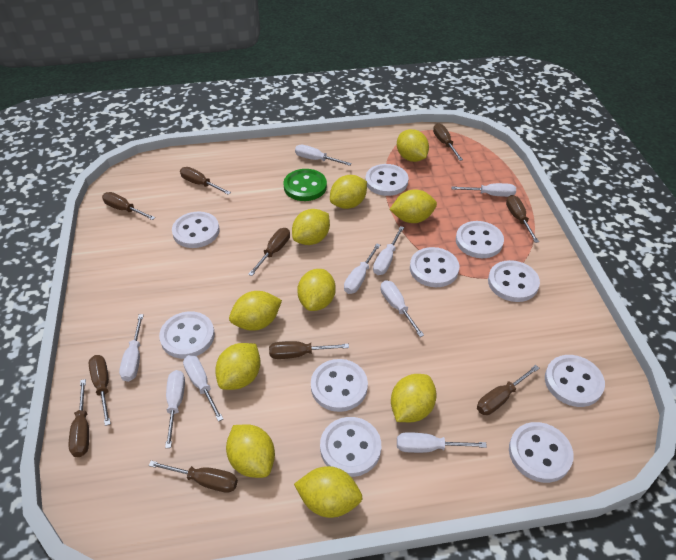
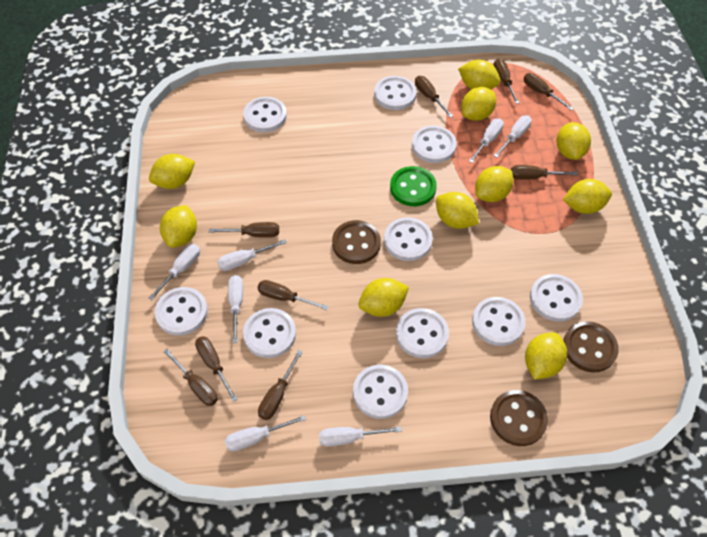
brown button: none = 0 -> [332,220,381,264] [490,390,548,446] [563,321,619,373] = 3
brown screwdriver: [69,379,89,457] [89,355,111,426] [102,192,155,220] [148,461,238,493] [180,167,231,195] [248,228,290,276] [269,341,349,359] [433,123,463,161] [477,365,539,415] [506,195,539,243] = 10 -> [163,349,218,406] [195,336,238,402] [209,222,279,237] [257,280,328,310] [258,350,303,420] [415,76,453,118] [493,59,519,104] [511,165,578,179] [524,73,574,110] = 9
white screwdriver: [119,314,144,382] [165,370,185,448] [183,355,223,422] [295,145,352,166] [344,244,380,294] [373,226,404,275] [381,280,424,337] [397,432,487,453] [451,183,516,197] = 9 -> [149,244,200,300] [217,239,287,271] [225,415,306,451] [228,275,243,343] [319,426,402,447] [469,119,504,163] [494,115,532,158] = 7

